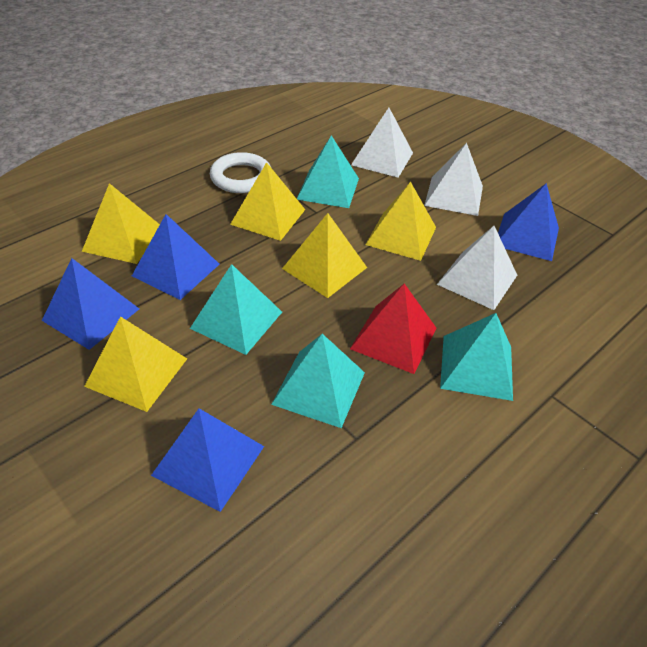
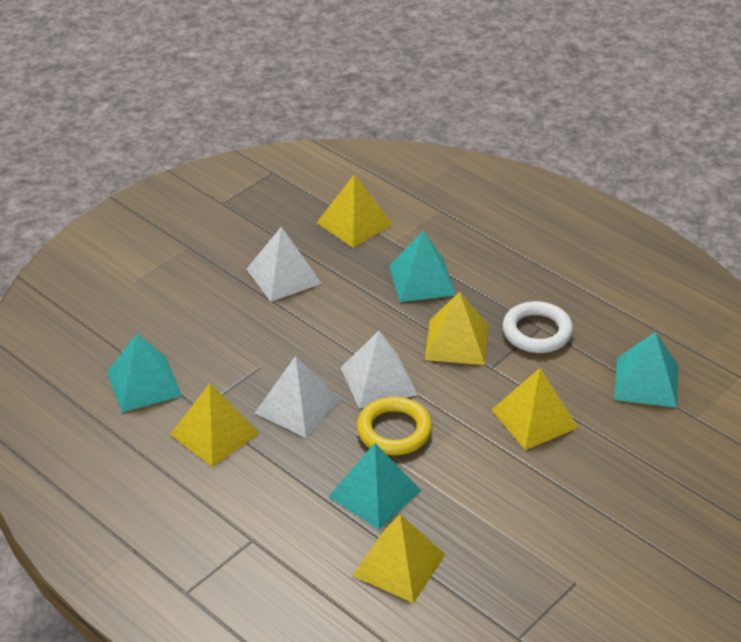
blue pyramid: [42,258,139,350] [132,214,219,300] [151,408,264,512] [498,183,559,261] = 4 -> none = 0
red pyramid: [350,283,437,374] = 1 -> none = 0
yellow ring: none = 0 -> [357,397,432,455] = 1

